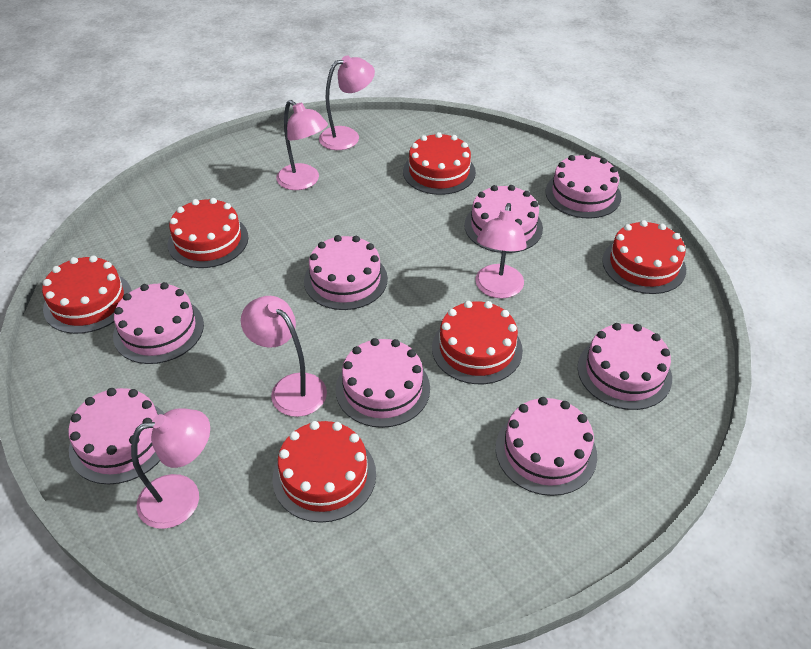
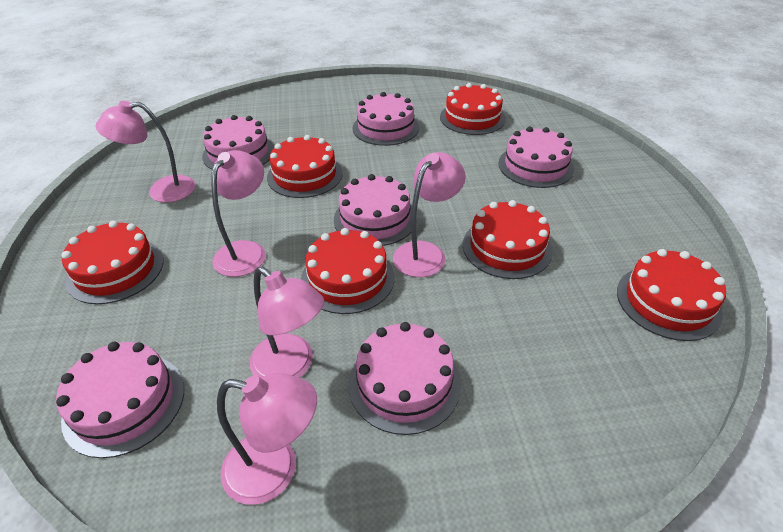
pink cake: [68,388,165,484] [113,282,204,364] [304,235,388,310] [336,338,430,428] [464,185,543,253] [496,397,597,496] [546,153,621,219] [578,323,672,410] = 8 -> [56,342,184,458] [202,115,274,170] [334,174,417,246] [348,322,461,435] [353,92,419,146] [498,127,574,188] = 6

